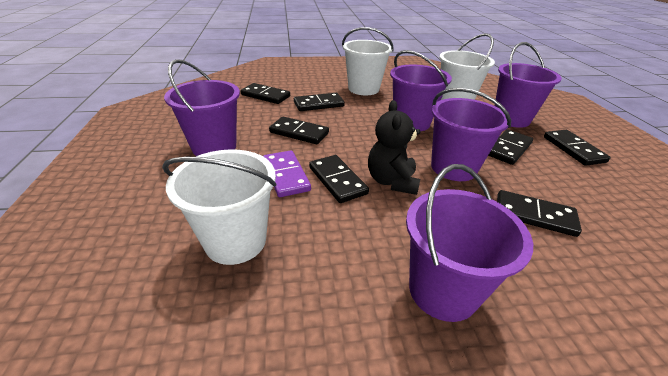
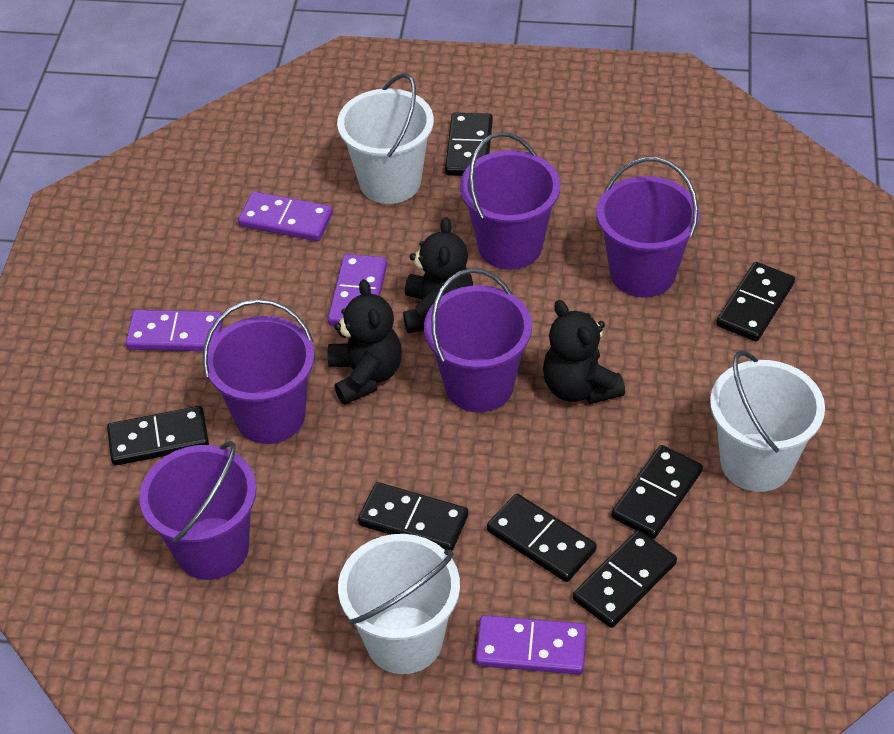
black teddy bear: [368,100,420,195] = 1 -> [328,279,402,405] [403,217,473,333] [543,300,625,404] = 3
purple domino: [263,150,311,197] = 1 -> [126,310,224,351] [238,191,333,241] [328,254,387,326] [475,615,586,675] = 4

